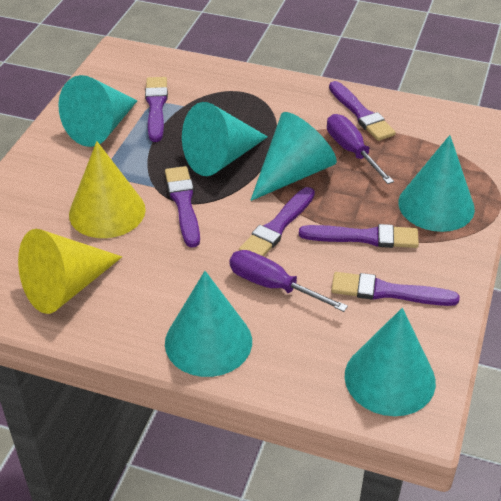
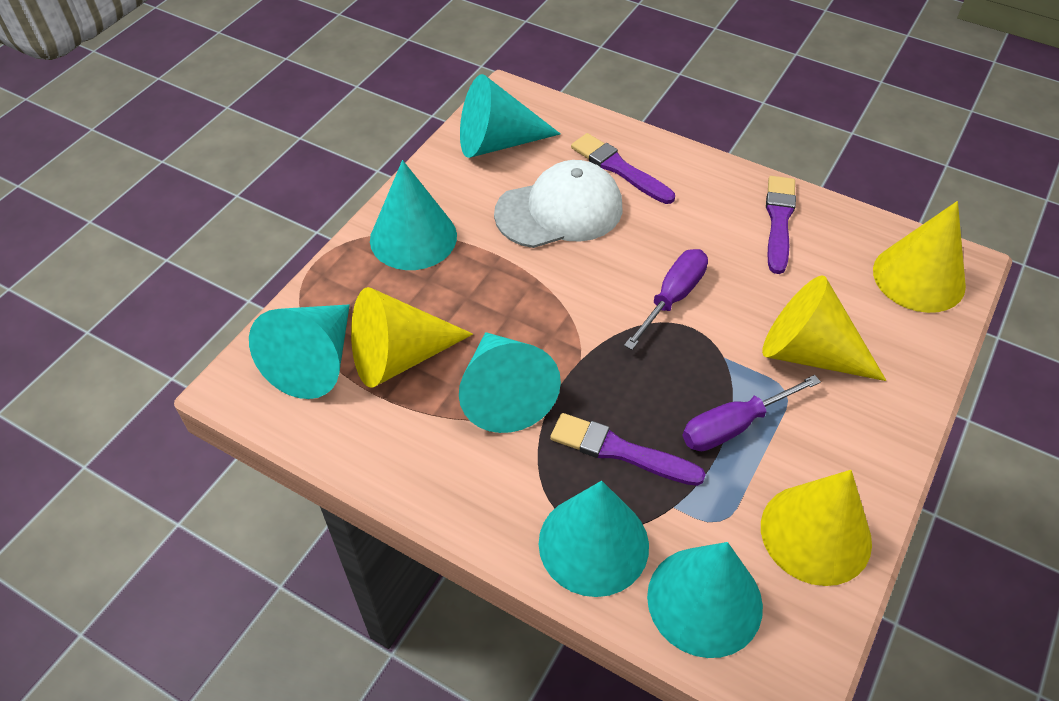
purple brush: [145,77,168,142] [165,166,200,248] [239,187,315,257] [299,224,419,248] [329,81,396,141] [331,272,460,306] = 6 -> [550,413,706,486] [571,133,675,204] [766,176,796,274] = 3
white cap: none = 0 -> [494,160,622,248] = 1
yellow cone: [18,229,122,314] [69,141,146,238] = 2 -> [351,287,473,388] [761,470,872,586] [762,275,887,381] [873,201,966,313] = 4

